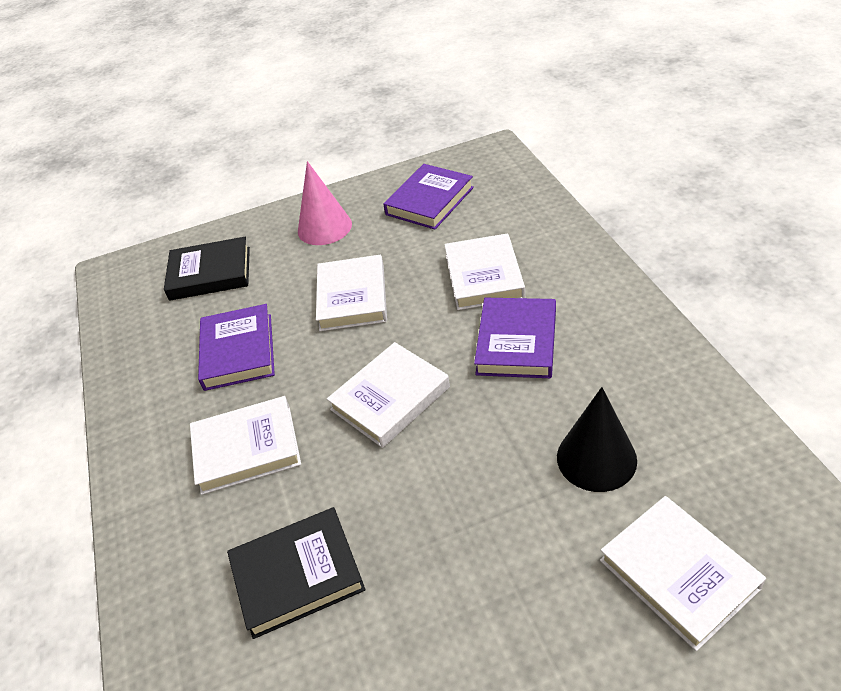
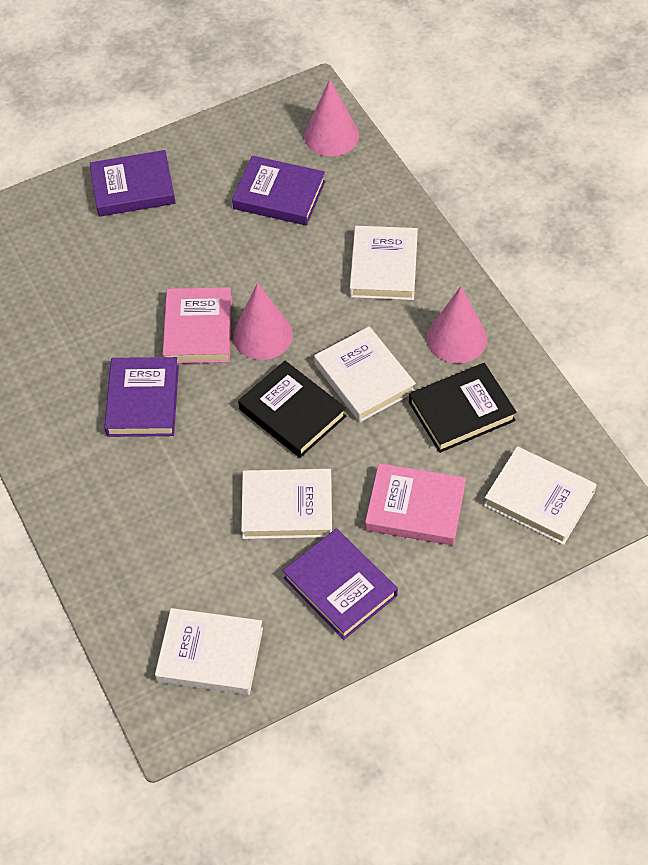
black cone: [557,387,637,492] = 1 -> none = 0
pink book: none = 0 -> [162,287,232,364] [365,463,466,545] = 2
pink cone: [298,161,352,245] = 1 -> [233,283,293,360] [304,79,359,156] [427,286,487,363] = 3
purple book: [198,304,275,391] [383,164,474,229] [474,298,556,378] = 3 -> [90,150,175,217] [104,357,179,437] [232,156,325,226] [283,529,398,640] = 4

